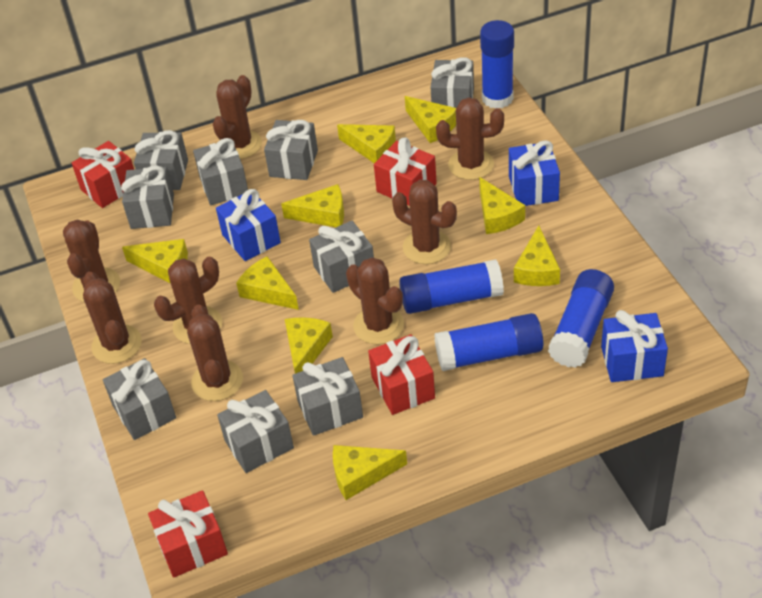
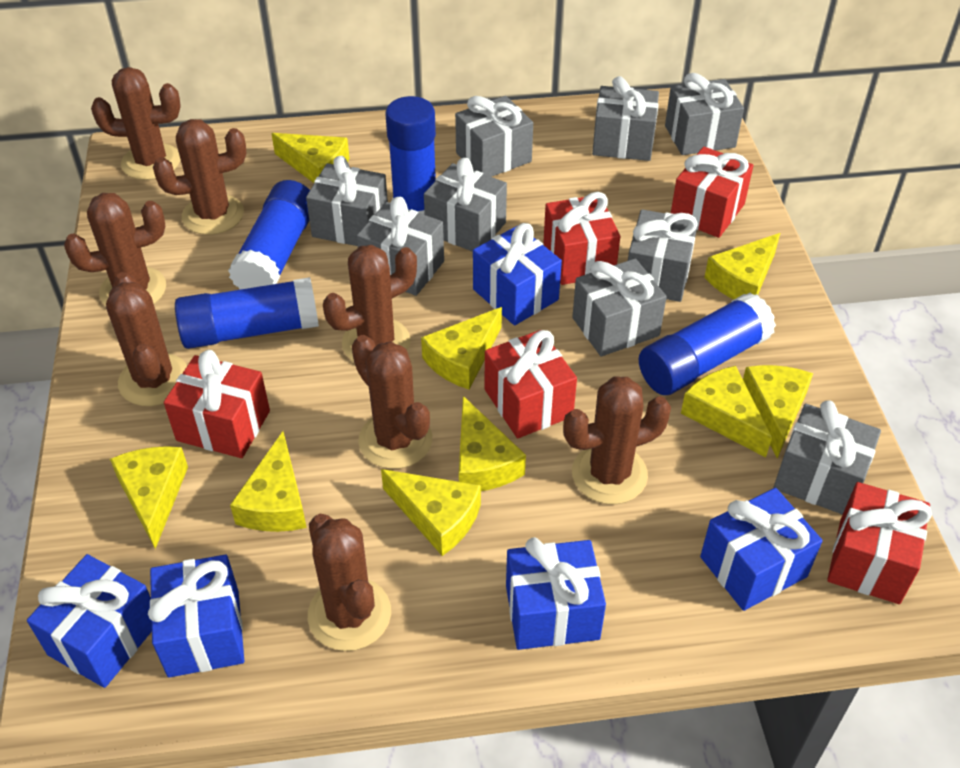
blue gift: [216,189,281,261] [509,140,560,206] [601,310,668,382] = 3 -> [27,554,152,688] [148,555,244,678] [473,223,562,325] [506,537,606,650] [700,488,822,611] = 5
red gift: [72,141,134,208] [148,490,228,578] [368,335,435,415] [374,137,437,206] = 4 -> [164,350,270,458] [485,330,577,438] [543,192,620,285] [671,147,754,238] [827,482,932,604] = 5

